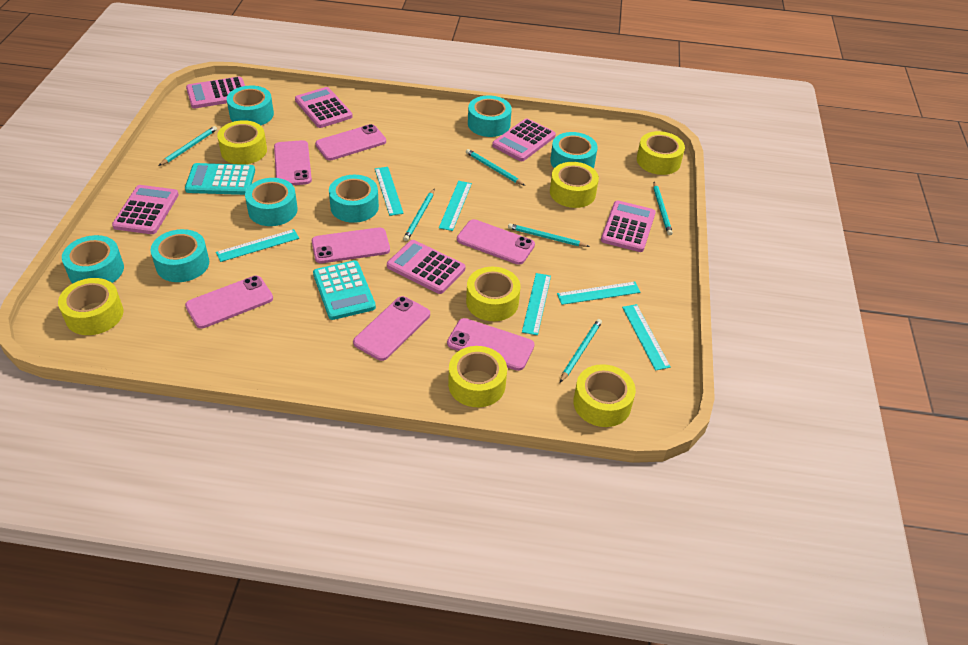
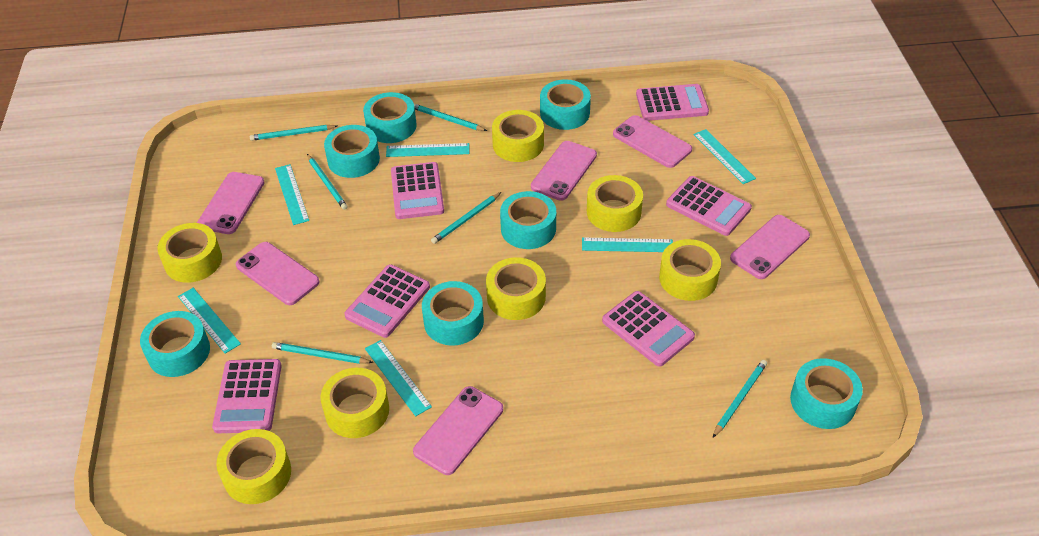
pink phone: [185,276,273,328] [274,140,312,185] [312,227,390,263] [315,124,386,160] [353,296,430,361] [447,318,534,371] [457,219,535,265] = 7 -> [197,172,265,234] [236,242,320,305] [413,386,503,475] [531,141,597,201] [613,115,692,168] [730,215,810,279] = 6
turquoise calculator: [185,163,255,195] [313,260,376,320] = 2 -> none = 0

